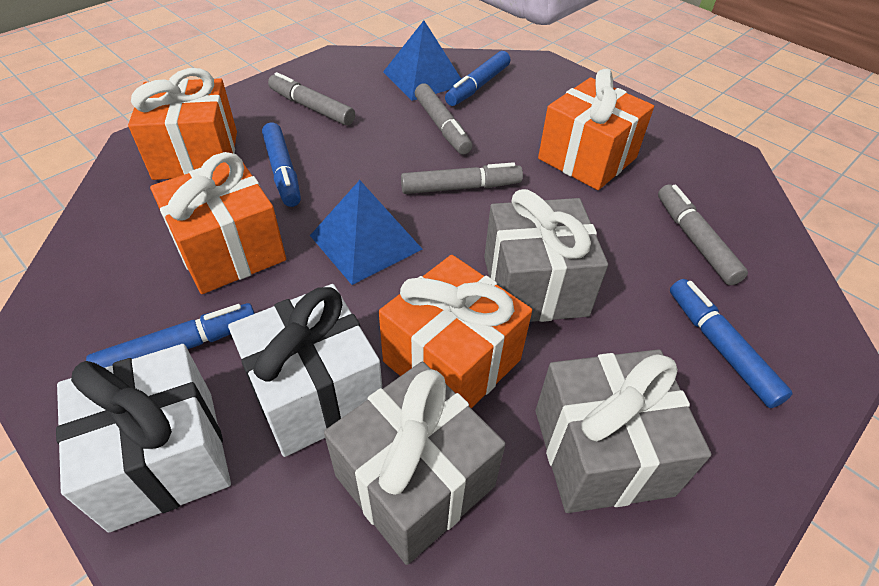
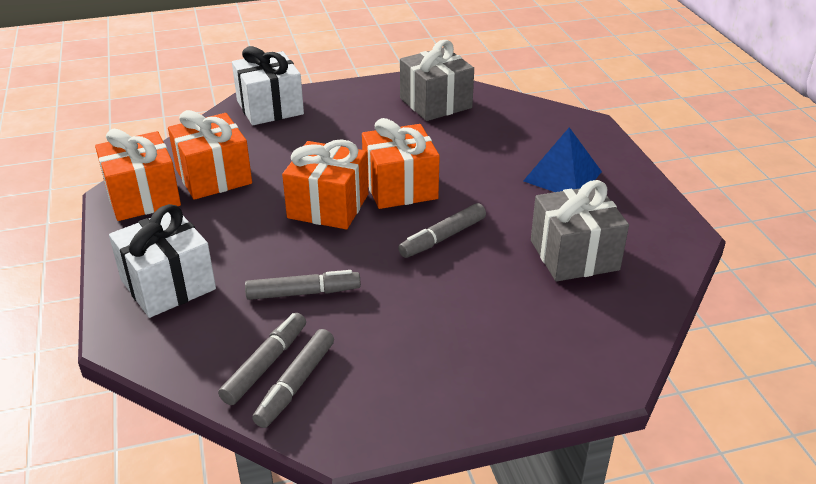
blue marker: [86,303,255,368] [262,123,301,207] [445,51,510,106] [670,279,793,408] = 4 -> none = 0
blue pyramid: [310,180,422,285] [383,21,461,101] = 2 -> [523,127,602,192] = 1
grey gift: [324,362,505,565] [484,189,608,322] [535,349,711,513] = 3 -> [400,40,474,121] [531,180,629,282] = 2

